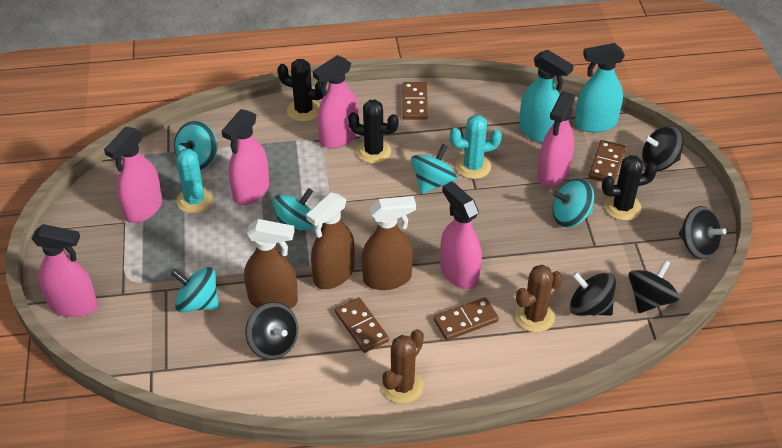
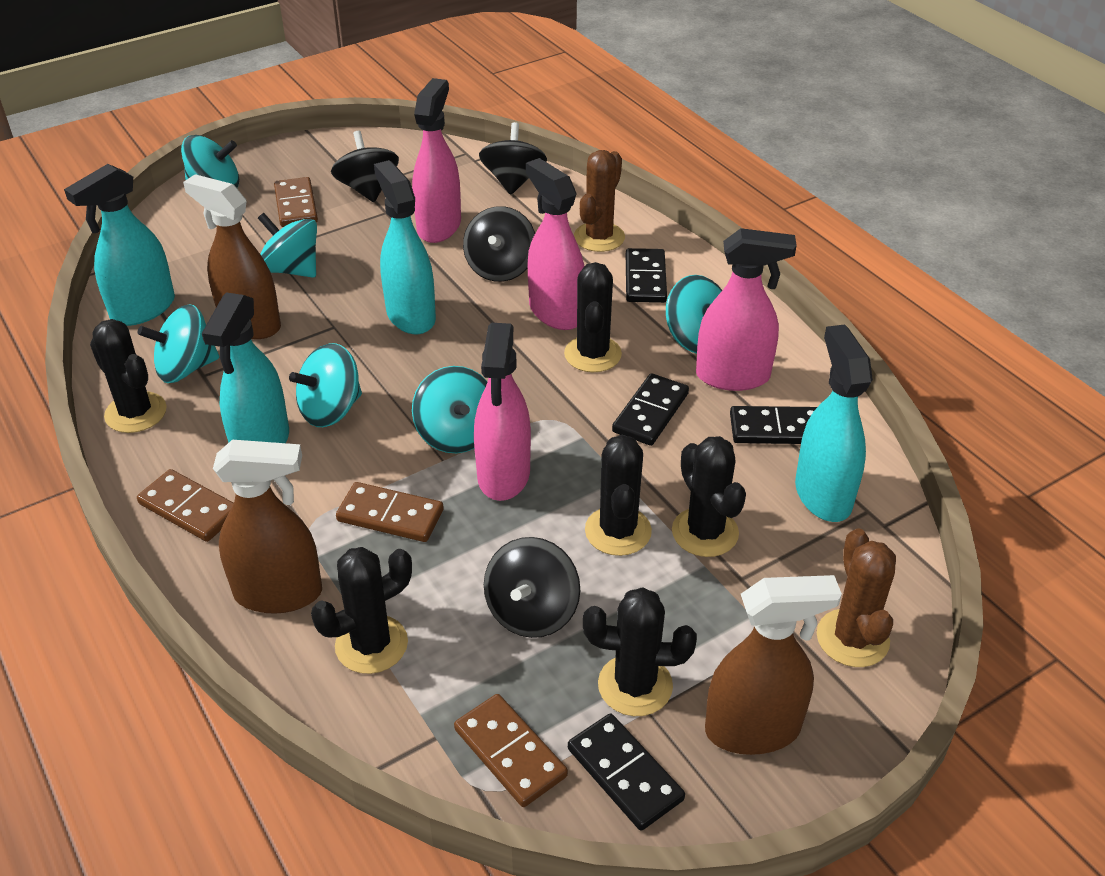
black cactus: [277,59,324,122] [348,100,399,164] [602,155,658,221] = 3 -> [90,319,166,433] [311,547,412,674] [564,262,622,372] [583,587,697,716] [585,435,652,556] [672,436,746,557] = 6
black domino: none = 0 -> [568,714,685,831] [612,373,689,446] [626,248,667,303] [730,406,817,444] = 4
black spinning top: [245,302,298,359] [570,272,616,316] [628,260,679,313] [642,125,684,171] [679,206,726,259] = 5 -> [331,131,399,202] [463,206,535,282] [479,122,547,195] [484,537,580,638] = 4
pink spray bottle: [31,224,97,317] [104,127,163,223] [222,109,269,205] [313,55,359,148] [440,181,482,289] [538,91,575,187] = 6 -> [412,78,461,243] [474,323,531,501] [526,158,584,330] [696,228,797,391] = 4
turquoise cactus: [176,145,213,214] [450,115,502,179] = 2 -> none = 0
turquoise spinning top: [171,267,219,313] [174,121,218,170] [273,188,316,232] [411,144,457,194] [552,178,594,227] = 5 -> [138,304,219,383] [181,135,239,188] [258,213,317,278] [289,343,362,427] [412,366,488,453] [666,275,722,354] = 6
turquoise spray bottle: [519,50,574,143] [575,43,625,133] = 2 -> [64,164,175,326] [202,292,289,443] [374,160,436,334] [795,324,873,522] = 4

